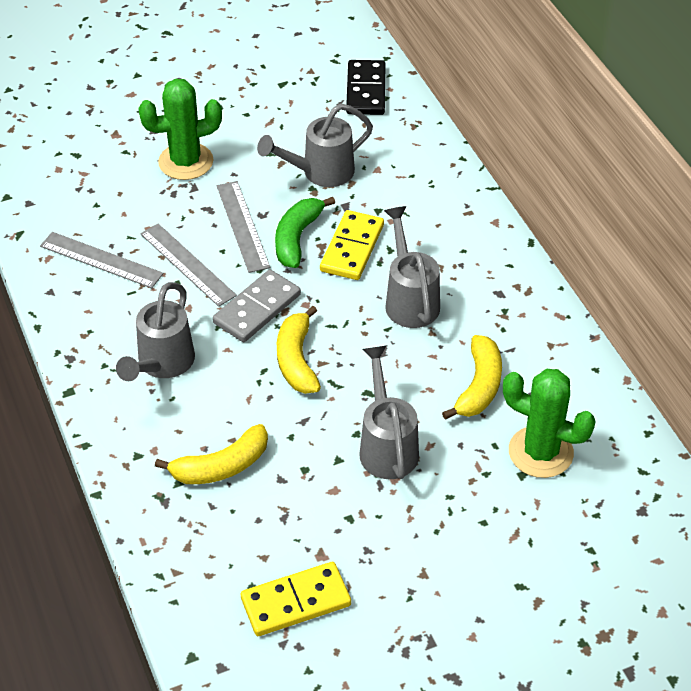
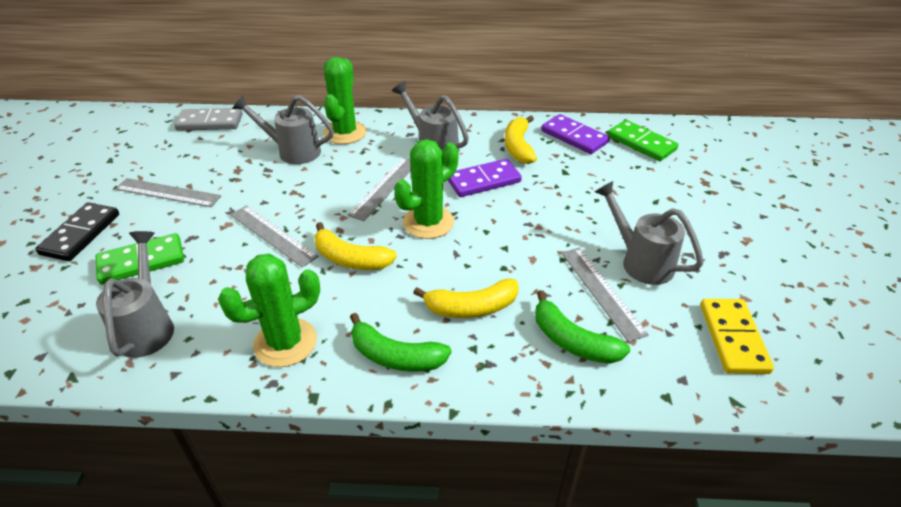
green banana: [275,197,335,268] = 1 -> [350,313,452,372] [535,291,630,364] = 2
green cactus: [138,79,222,180] [503,369,596,478] = 2 -> [218,254,320,367] [323,57,367,144] [394,139,459,239] = 3
green domino: none = 0 -> [96,233,184,284] [607,120,678,161] = 2
grey ruler: [40,232,164,288] [140,224,237,307] [217,181,270,273] = 3 -> [115,178,221,207] [230,205,319,268] [347,157,411,221] [561,248,649,342] = 4
purple domino: none = 0 -> [448,159,522,197] [541,114,610,154] = 2
yellow domino: [241,562,351,636] [320,210,384,280] = 2 -> [701,299,774,374] = 1

